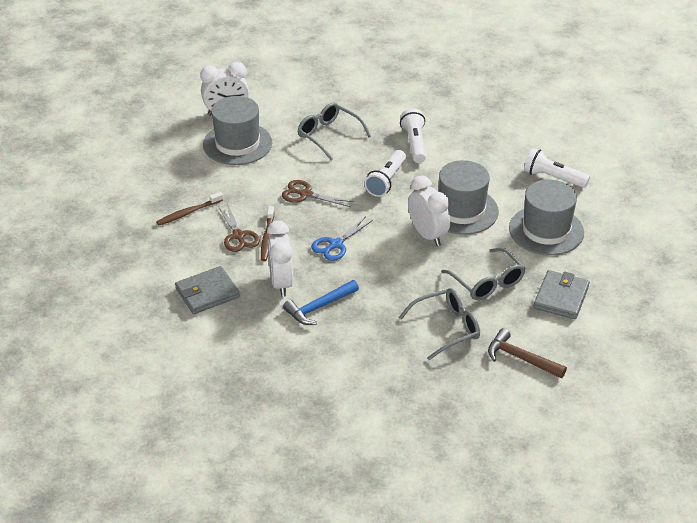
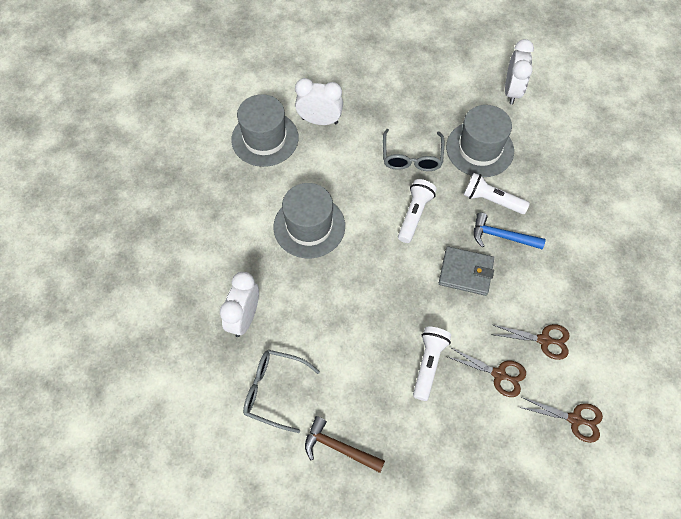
blue scissors: [311,216,373,261] = 1 -> none = 0
brown scissors: [218,204,260,252] [282,180,354,207] = 2 -> [448,347,526,397] [491,324,570,360] [519,397,603,443] = 3
brown toothbrush: [156,192,223,226] [261,206,274,261] = 2 -> none = 0
grey glasses: [297,103,371,161] [399,288,480,360] [441,247,526,300] = 3 -> [243,350,320,433] [383,129,444,171] = 2
grey wallet: [175,266,240,314] [534,270,590,319] = 2 -> [439,246,494,296] = 1

